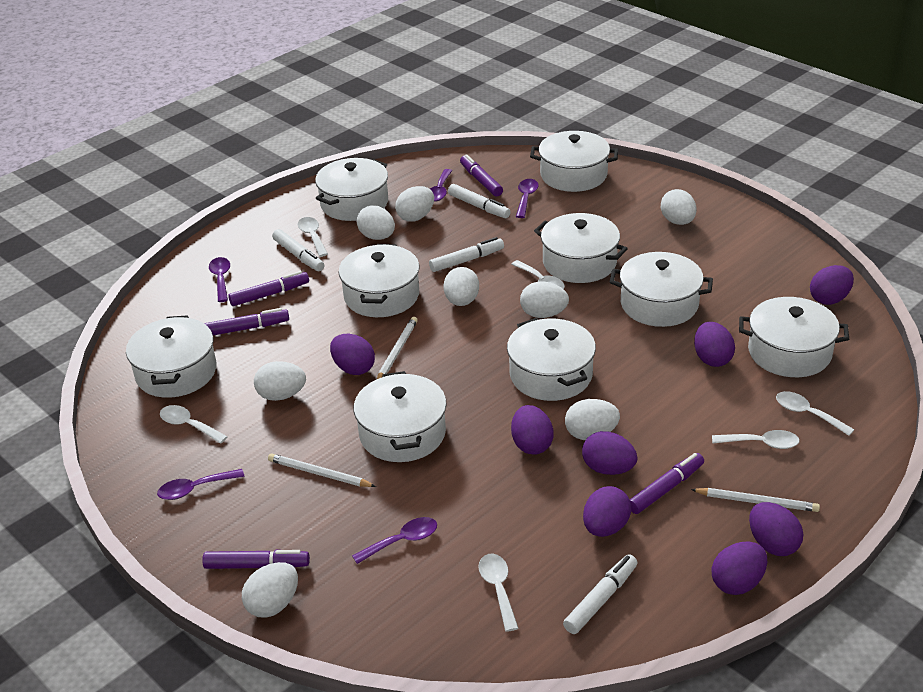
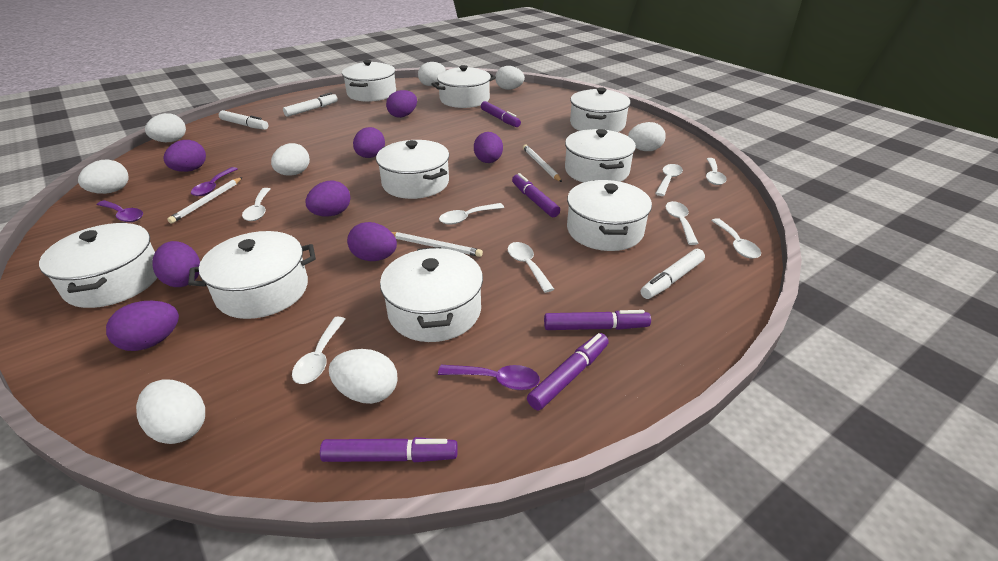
purple spoon: [157,469,244,500] [209,257,230,302] [352,517,437,564] [430,169,452,202] [516,179,539,218] = 5 -> [97,200,143,222] [191,167,237,196] [438,365,540,390] = 3
white marker: [272,229,324,271] [429,237,504,272] [448,184,511,218] [563,554,638,634] = 4 -> [219,110,268,130] [283,93,338,117] [641,249,705,299] = 3
white spoon: [160,405,228,443] [298,217,328,257] [478,554,519,632] [512,260,565,289] [712,430,800,449] [776,391,854,436] = 6 -> [242,188,270,221] [292,317,345,384] [439,203,504,225] [507,242,554,293] [655,164,683,196] [666,201,699,245] [706,158,727,185] [711,218,761,259] = 8

